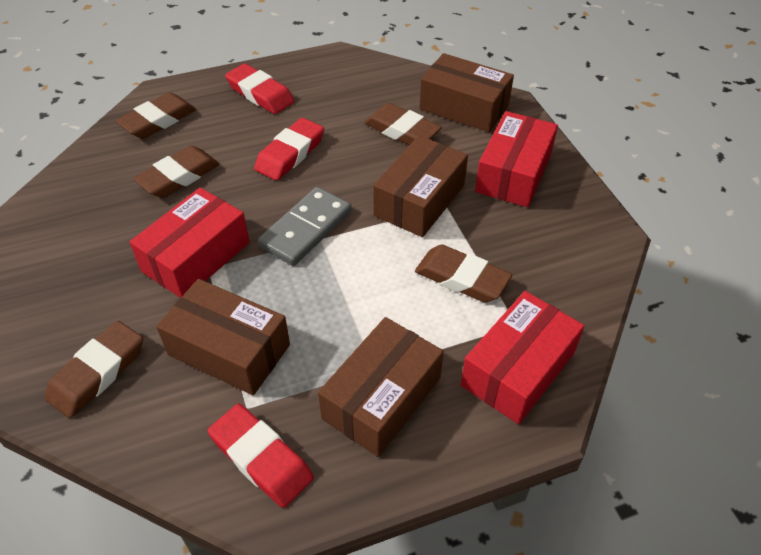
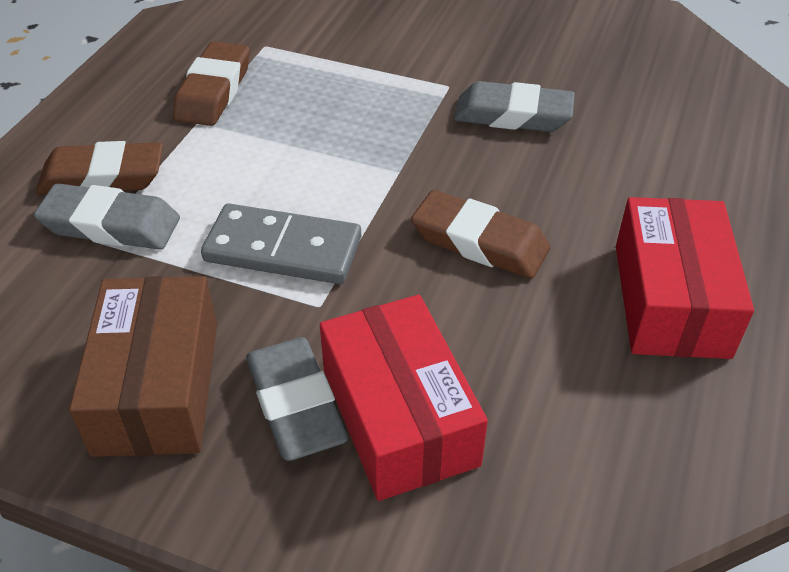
brown box: [156,279,290,395] [318,317,444,457] [373,135,468,237] [419,53,514,132] = 4 -> [69,276,217,457] = 1
brown eraser: [44,321,143,418] [116,92,196,139] [133,146,220,198] [364,103,442,145] [415,245,512,302] = 5 -> [36,141,163,194] [173,41,250,126] [411,190,550,279] = 3
grey eraser: none = 0 -> [34,183,180,250] [246,337,348,461] [454,81,575,132] = 3
red box: [129,188,250,298] [461,291,584,424] [475,111,558,207] = 3 -> [320,295,488,501] [616,197,754,359] = 2
red eraser: [208,404,314,508] [225,64,294,114] [254,118,324,181] = 3 -> none = 0

